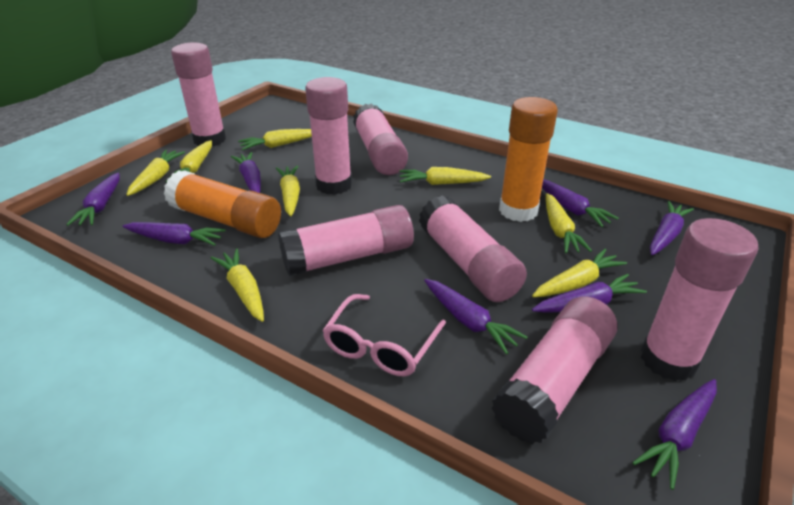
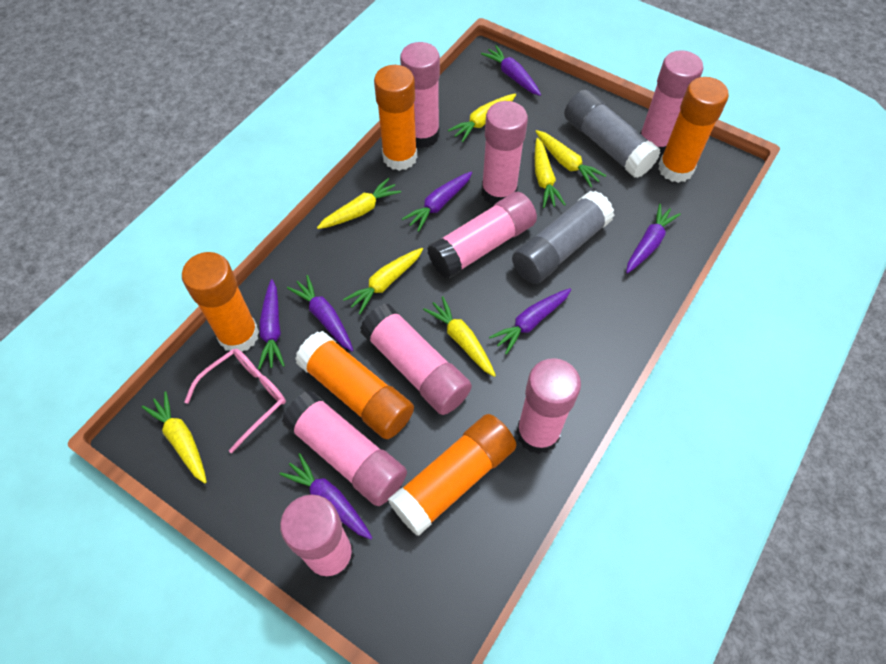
grey glue stick: none = 0 -> [512,190,615,284] [564,89,661,178] = 2
orange glue stick: [163,170,281,238] [499,97,558,222] = 2 -> [182,252,259,352] [295,331,414,439] [374,65,417,171] [388,414,516,536] [658,77,729,183] = 5
pink glue stick: [171,42,226,146] [278,205,414,276] [305,77,352,195] [353,103,408,175] [419,195,527,302] [491,296,617,444] [641,218,759,381] = 7 -> [280,494,355,581] [282,391,407,506] [360,304,472,415] [400,42,440,148] [427,192,537,279] [481,101,528,204] [516,358,581,454] [640,50,703,156] = 8
purple carrot: [66,173,119,226] [123,222,226,246] [231,152,261,193] [424,279,527,354] [532,274,647,313] [542,179,618,227] [632,379,717,490] [650,201,694,255] = 8 -> [258,279,285,369] [280,453,372,539] [287,275,353,351] [402,171,472,232] [481,45,541,96] [489,288,571,355] [626,204,681,273] = 7
yellow carrot: [126,150,185,196] [165,140,212,183] [210,248,264,322] [238,129,312,150] [276,165,300,216] [400,167,491,185] [532,249,627,297] [545,193,592,253] = 8 -> [141,391,207,483] [317,178,401,229] [343,248,423,314] [423,296,496,377] [448,93,516,142] [535,130,606,187] [535,138,566,208] = 7

